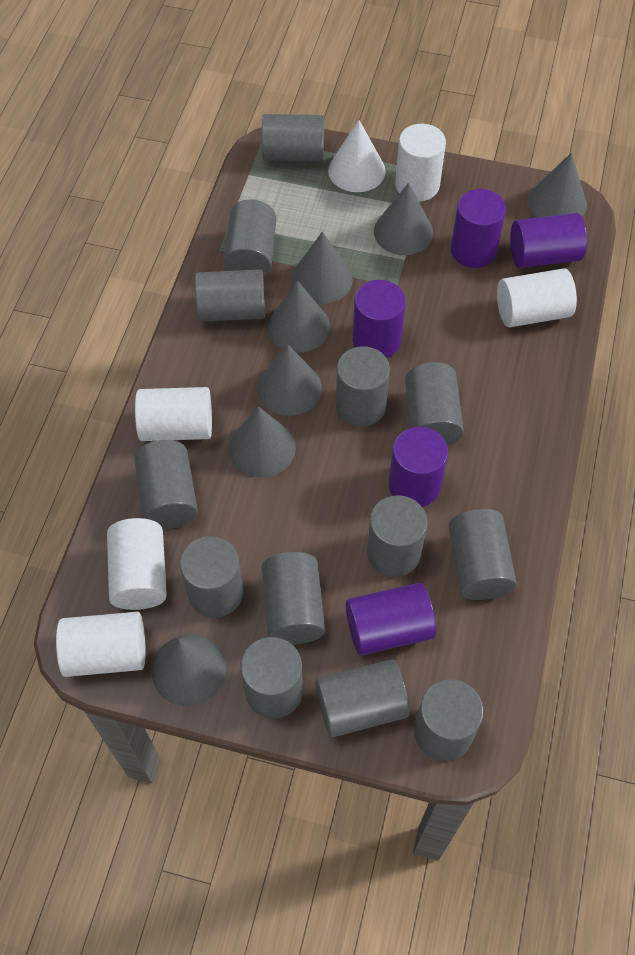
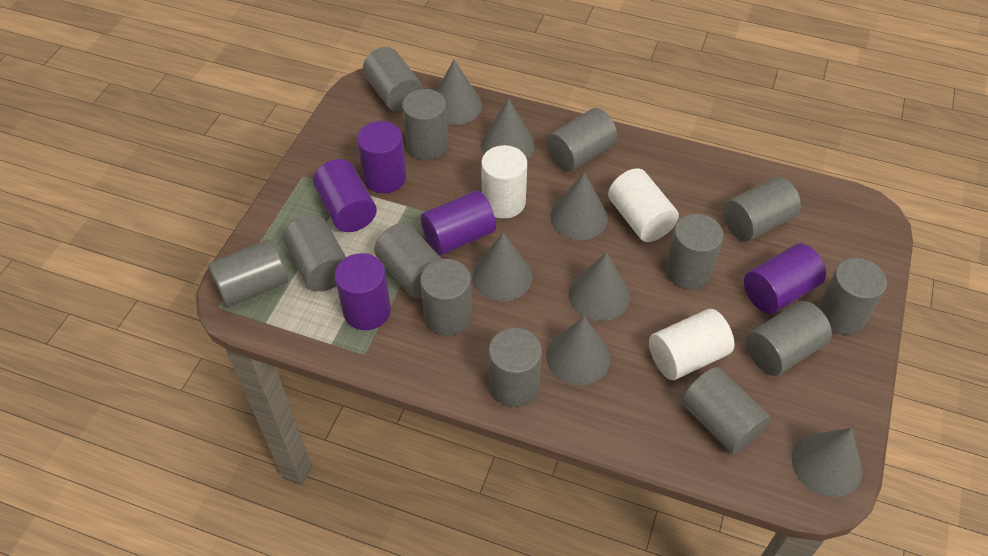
white cone: [328,120,386,192] = 1 -> none = 0
white cylinder: [56,611,146,677] [107,518,167,610] [135,387,212,441] [395,124,446,202] [497,268,577,327] = 5 -> [481,145,527,219] [608,168,679,242] [649,309,734,380] = 3

